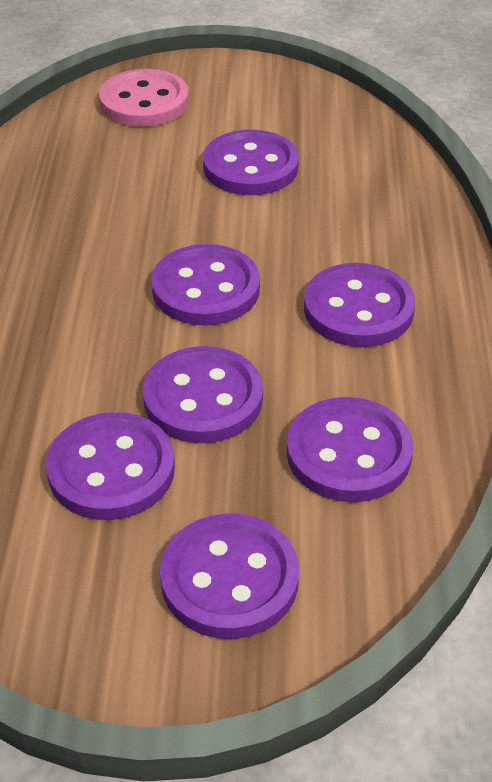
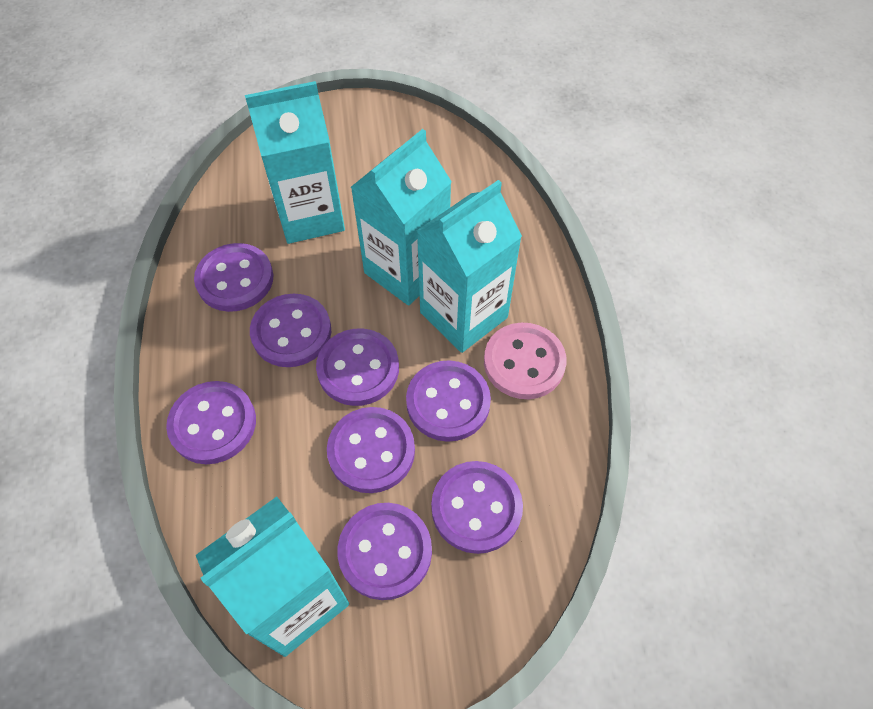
purple button: [46,412,175,520] [143,346,263,443] [151,244,260,326] [160,513,299,639] [203,130,299,195] [287,397,413,502] [304,263,415,347] = 7 -> [166,381,256,464] [194,243,274,312] [250,294,331,367] [316,328,399,406] [327,407,415,493] [338,503,432,600] [406,360,491,442] [431,461,523,554] = 8
turquoise carton: none = 0 -> [196,497,349,657] [245,81,345,244] [351,129,452,306] [416,180,522,353] = 4

